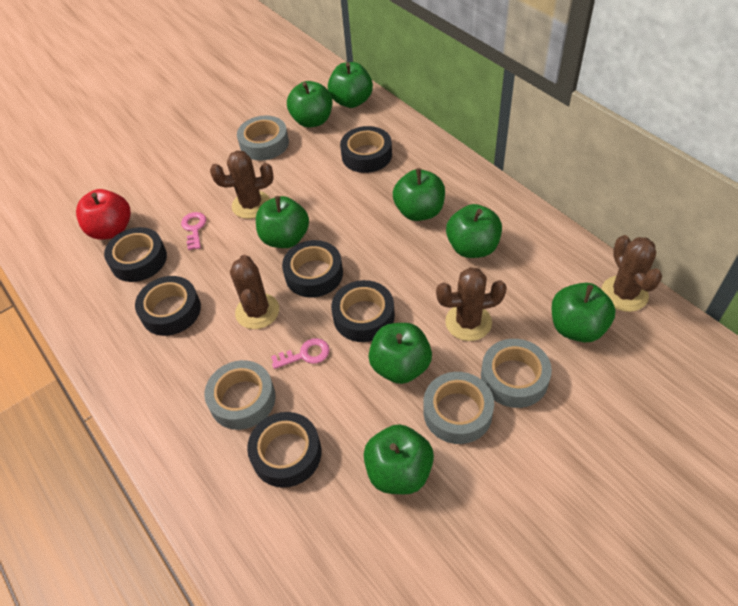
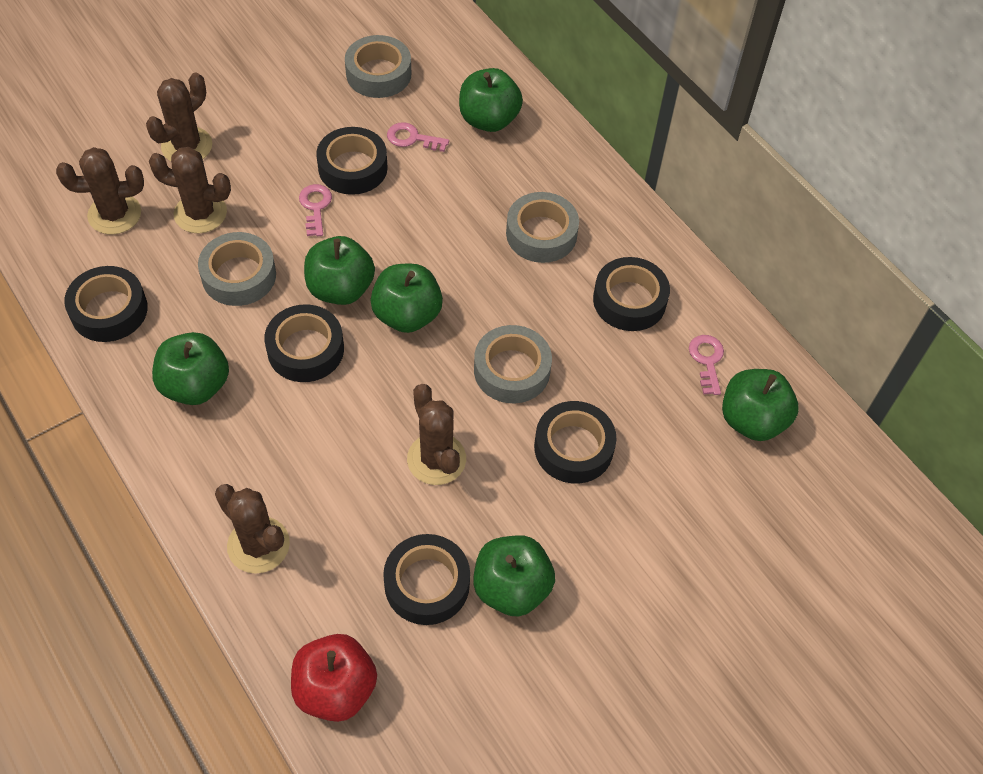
brown cactus: [210,150,274,219] [230,255,279,329] [436,267,507,341] [601,235,662,312] = 4 -> [56,147,144,234] [146,73,212,161] [149,147,231,233] [215,484,290,574] [407,384,466,485] = 5
green apple: [256,196,309,248] [287,81,332,128] [328,62,373,108] [364,424,434,494] [369,323,432,384] [393,168,445,221] [446,204,502,258] [551,283,616,342] = 8 -> [152,332,229,405] [304,236,375,305] [370,264,443,333] [459,68,523,132] [473,535,555,616] [722,369,798,441] = 6
pink key: [181,212,206,250] [271,338,330,369] = 2 -> [299,184,332,236] [387,122,449,152] [689,335,724,395] = 3

